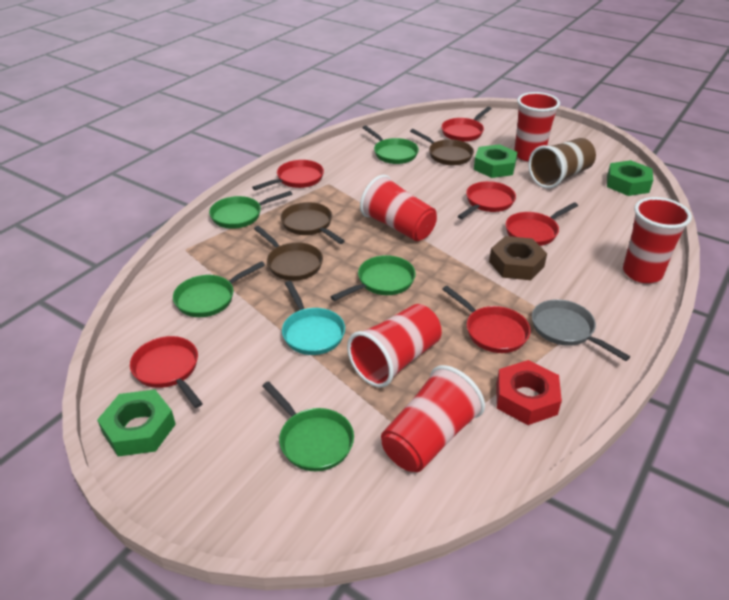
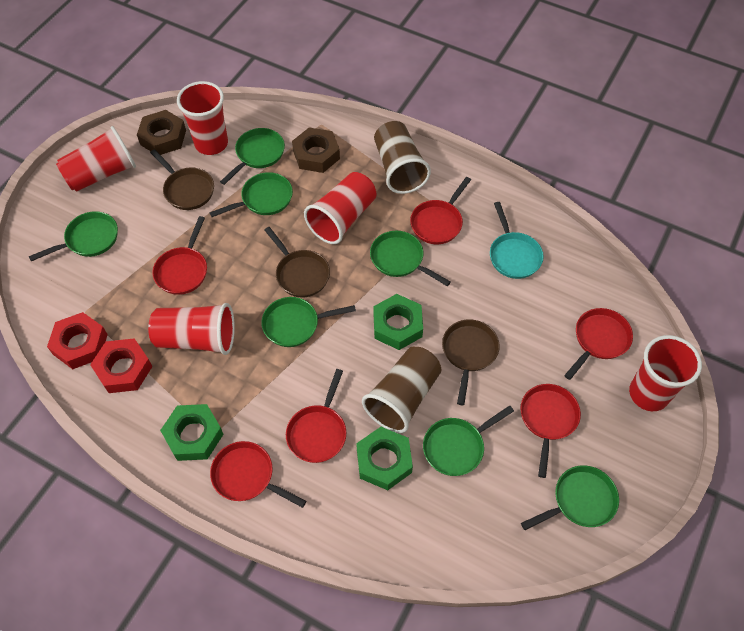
brown cup: [528,138,596,189] = 1 -> [362,347,442,433] [374,121,431,194] = 2
brown nut: [489,236,547,280] = 1 -> [137,110,186,155] [292,127,340,173] = 2
green pan: [173,261,265,317] [209,191,292,229] [262,381,354,471] [331,255,416,301] [362,126,419,164] = 5 -> [29,211,118,261] [210,172,293,217] [220,128,285,185] [261,297,356,347] [370,231,451,286] [423,405,514,476] [521,465,619,530] = 7
grey pan: [532,299,630,361] = 1 -> none = 0
red nut: [496,360,562,425] = 1 -> [47,312,108,369] [90,338,153,393] = 2

